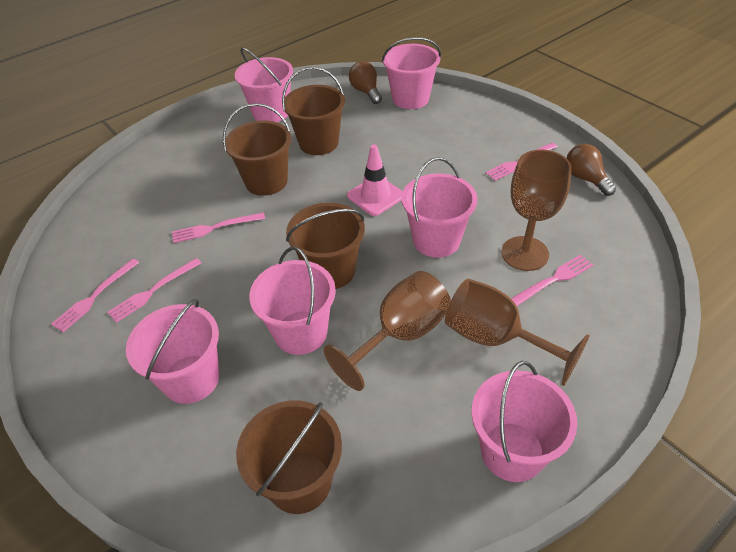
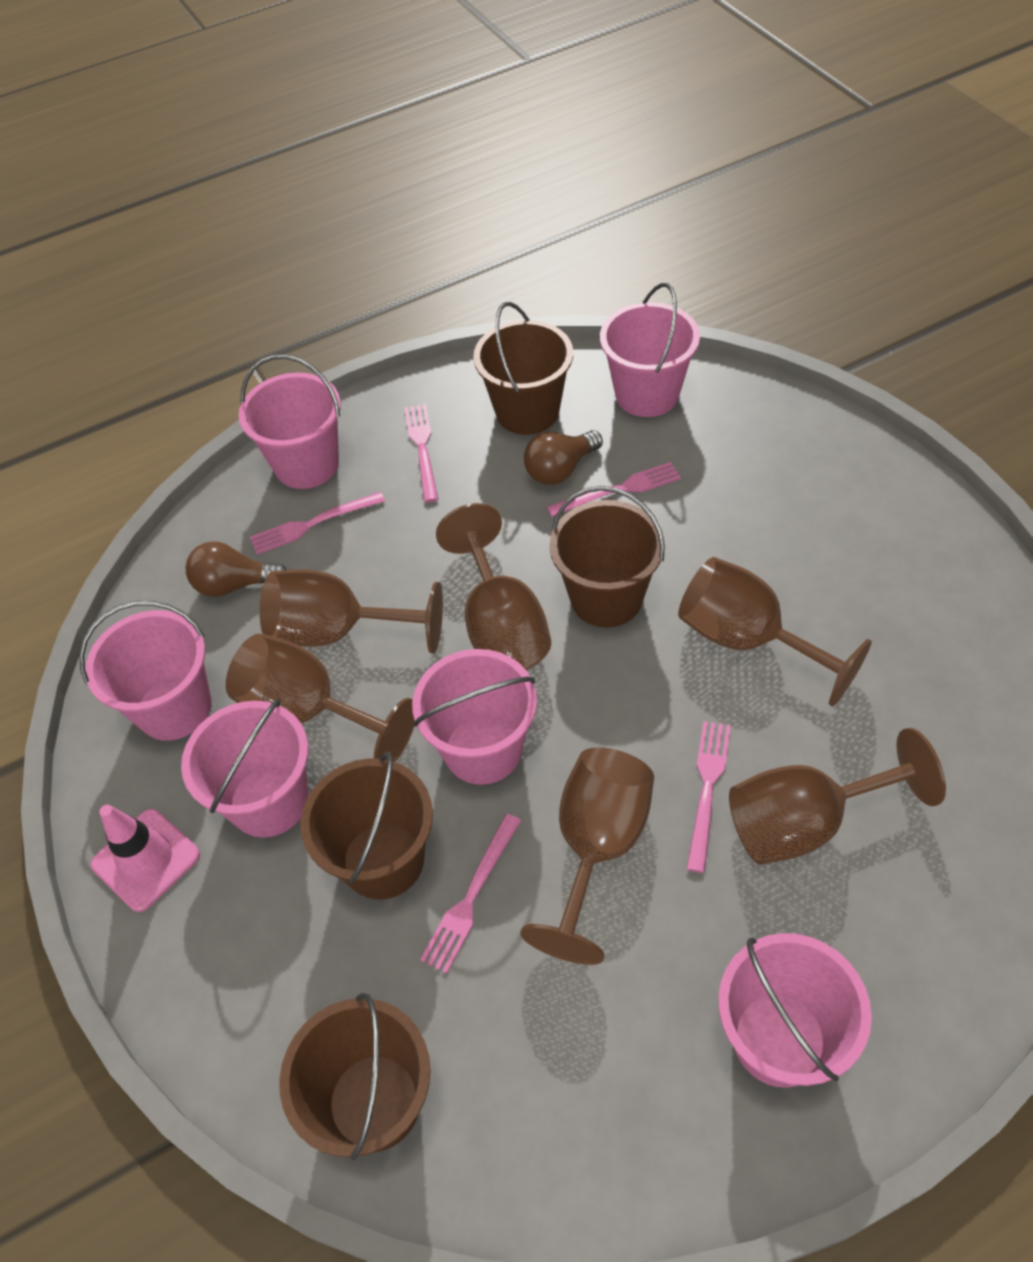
brown goblet: [324,271,451,391] [445,278,590,386] [501,150,572,271] = 3 -> [226,634,415,762] [260,569,443,654] [436,503,551,670] [520,747,654,965] [678,557,872,707] [729,728,946,865] = 6

